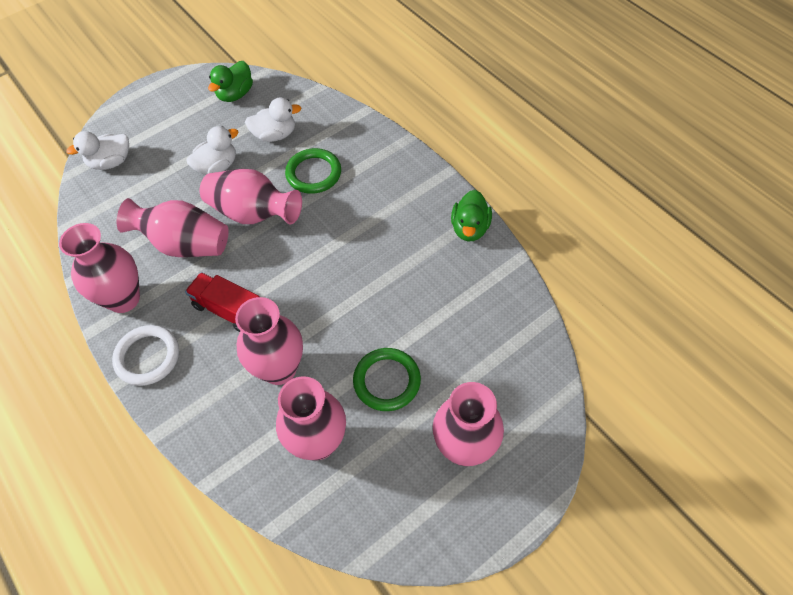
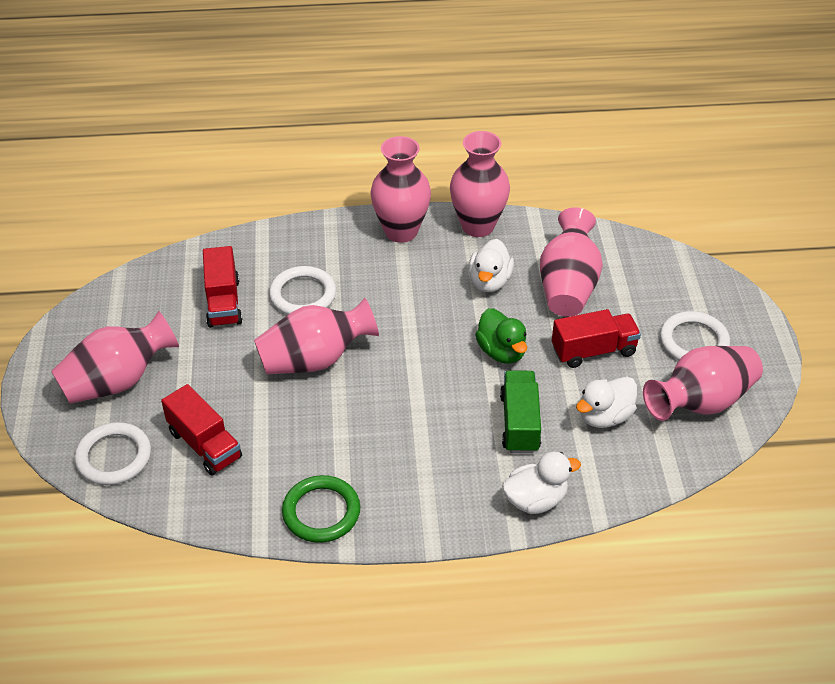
green duck: [208,61,253,102] [451,190,492,241] = 2 -> [475,308,527,364] = 1
green ring: [285,148,341,194] [353,348,421,411] = 2 -> [282,475,360,543] = 1
green truck: none = 0 -> [500,370,541,453] = 1
red truck: [185,272,260,332] = 1 -> [161,384,242,475] [203,246,242,328] [552,309,641,368] = 3
white ring: [112,325,179,386] = 1 -> [74,422,151,485] [269,266,336,315] [660,311,730,360] = 3

